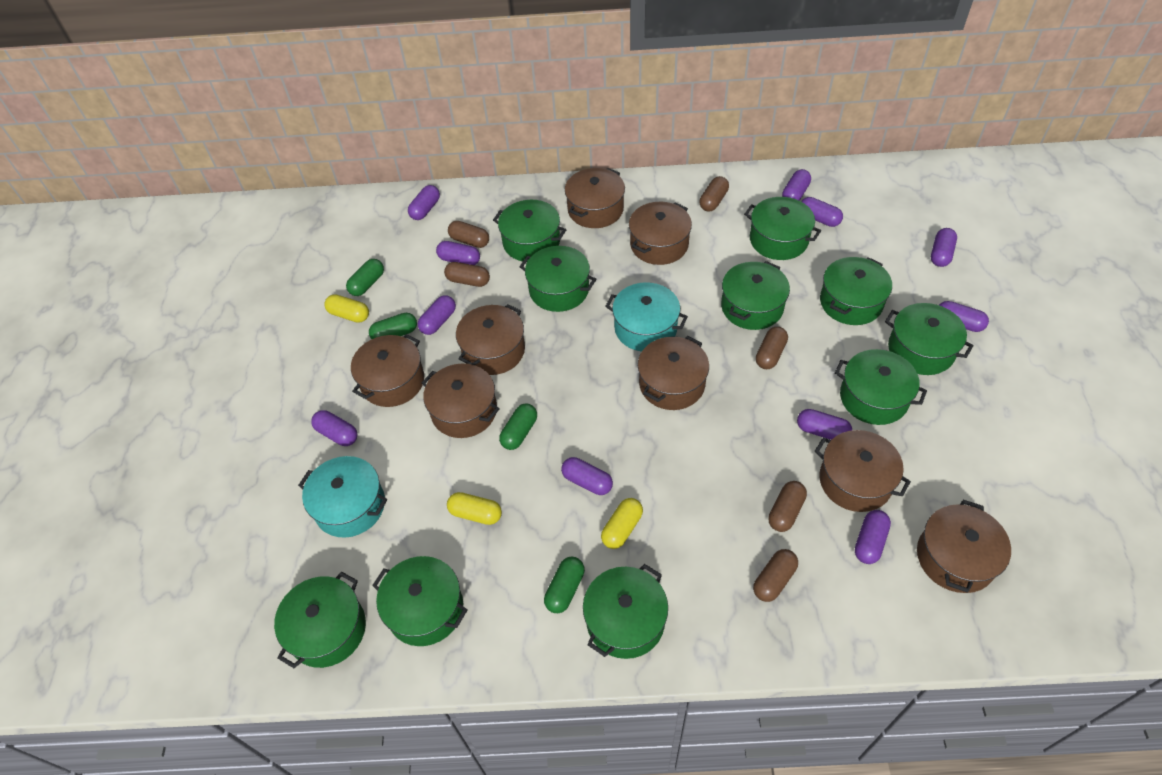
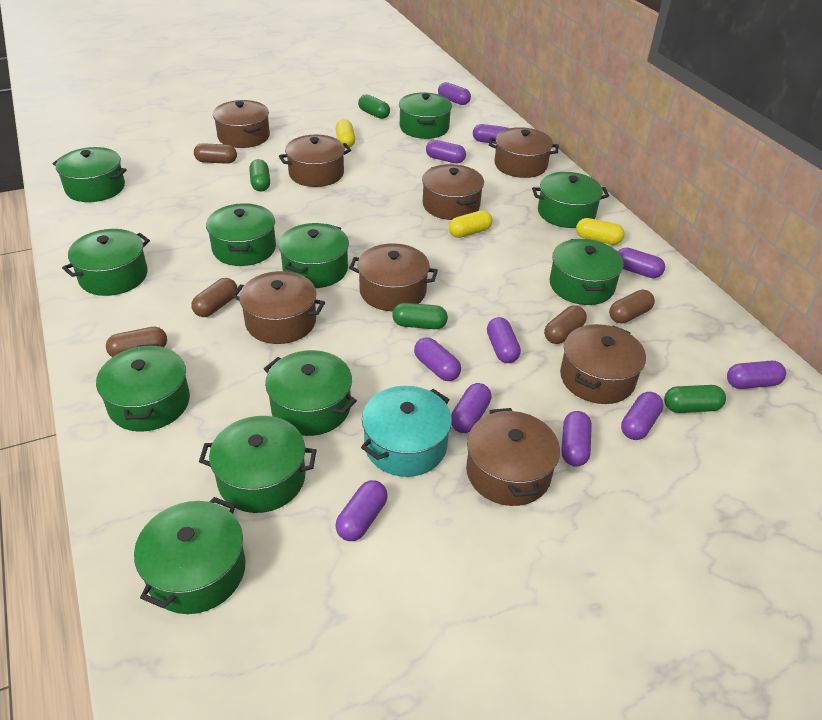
brown capsule: [444,262,490,287] [448,221,489,248] [699,176,729,212] [753,549,798,602] [756,327,788,369] [768,481,807,532] = 6 -> [106,327,167,357] [191,278,237,317] [194,143,237,164] [544,305,587,344] [609,290,655,324] = 5
green pot: [274,572,366,668] [372,556,468,646] [493,200,566,262] [520,246,596,312] [583,564,668,659] [721,261,790,330] [744,197,821,260] [820,257,892,325] [835,349,927,425] [885,303,973,375] = 10 -> [53,147,127,202] [62,229,150,296] [96,344,190,431] [134,497,246,614] [199,416,317,513] [206,203,276,266] [264,350,357,436] [278,223,349,288] [399,93,452,139] [532,172,609,228] [549,239,624,305] = 11
turquoise pot: [298,456,387,538] [605,282,688,351] = 2 -> [361,386,452,477] = 1

